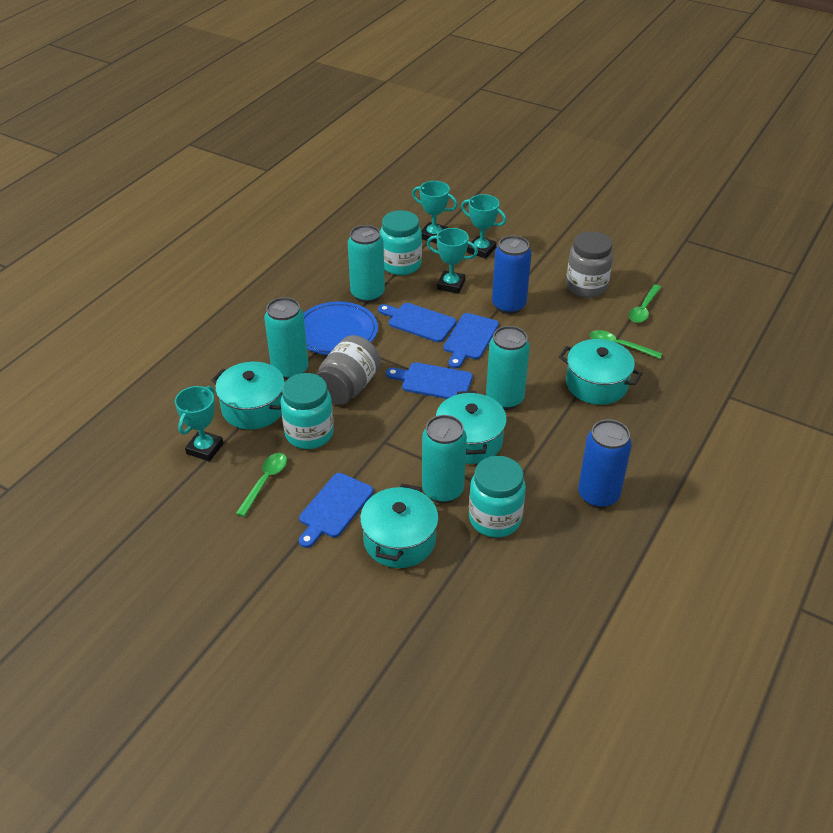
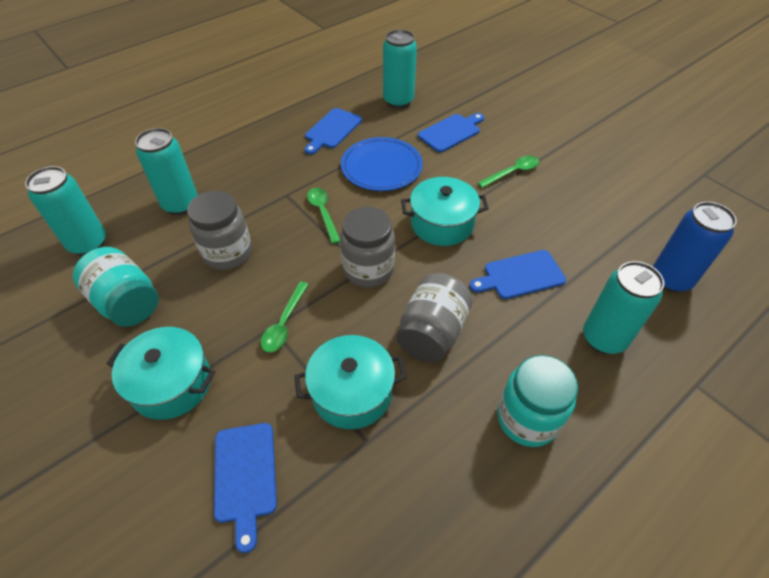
blue can: [492,236,531,314] [578,419,632,508] = 2 -> [653,202,737,293] = 1
grey jar: [316,335,381,405] [566,231,613,298] = 2 -> [187,191,252,270] [340,207,395,287] [396,273,472,362] = 3
turquoise jar: [280,373,334,449] [380,210,422,275] [469,456,526,538] = 3 -> [73,247,159,327] [498,355,578,447] = 2
turquoise pot: [211,362,285,429] [360,484,439,568] [436,391,507,464] [559,339,642,405] = 4 -> [107,327,215,420] [294,335,407,429] [401,177,489,246] = 3
turquoise trophy: [175,386,224,461] [412,181,458,243] [427,228,478,294] [461,194,506,259] = 4 -> none = 0

